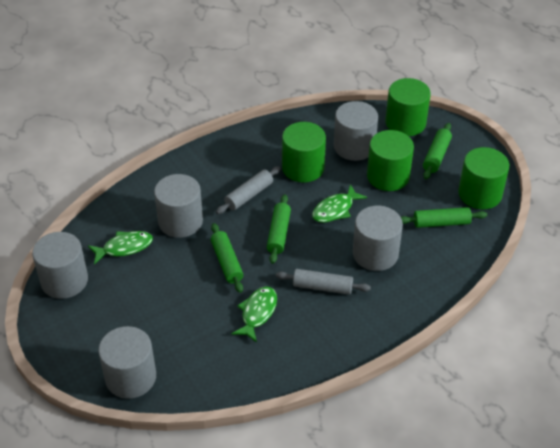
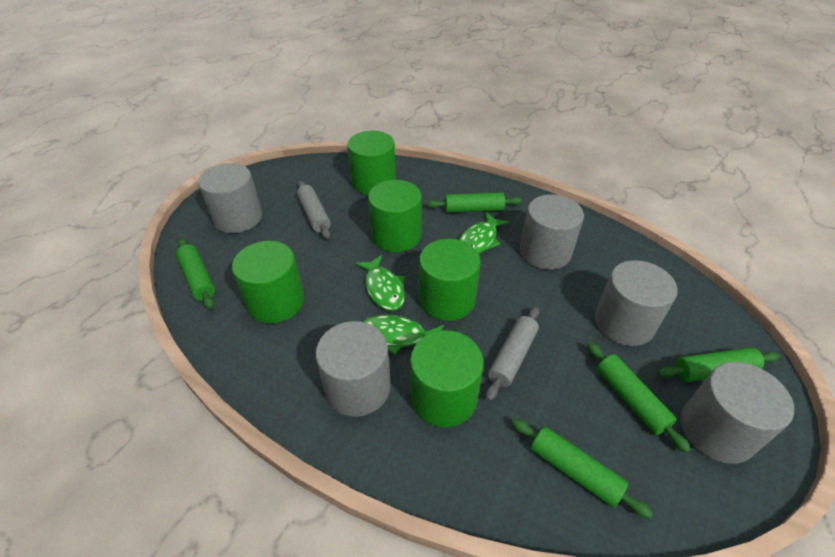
green cylinder: [282,122,326,182] [367,130,414,191] [386,78,431,136] [458,147,509,209] = 4 -> [232,241,304,323] [347,131,396,195] [368,180,422,252] [410,330,484,427] [419,239,481,321] = 5
green rolling pin: [211,223,243,293] [267,194,291,264] [401,207,487,228] [423,123,452,179] = 4 -> [176,239,215,309] [427,193,522,213] [512,419,653,519] [587,342,691,453] [657,347,780,382] = 5

